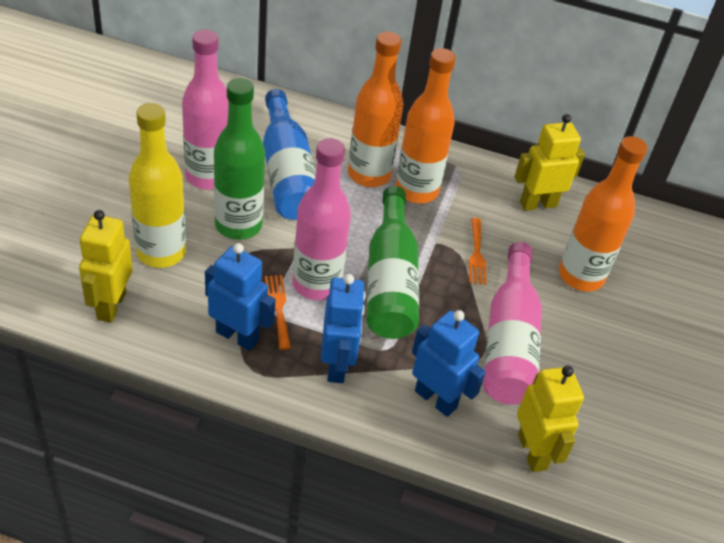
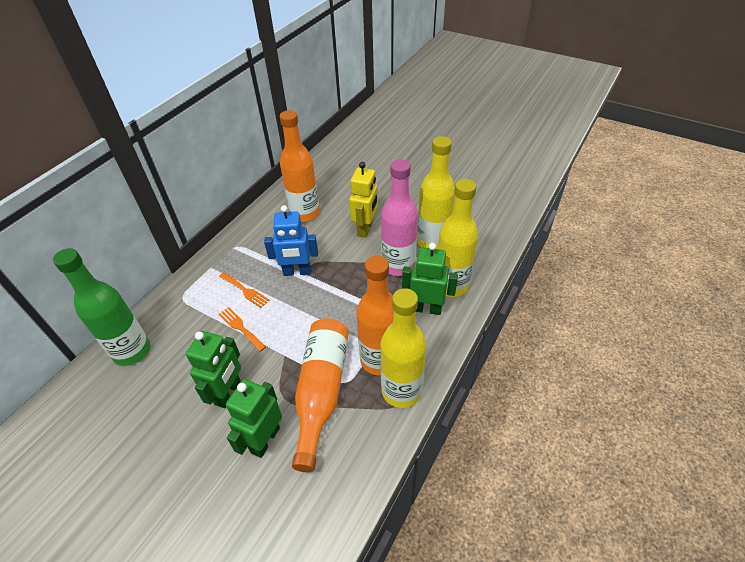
blue bottle: [263,89,316,220] = 1 -> none = 0
blue robot: [205,243,276,351] [321,274,366,383] [412,310,486,417] = 3 -> [264,205,318,276] = 1
green bottle: [214,78,265,240] [367,186,419,339] = 2 -> [53,248,150,366] = 1
green robot: none = 0 -> [186,331,241,408] [226,379,282,458] [402,243,458,315] = 3
pink bottle: [182,30,229,190] [292,138,351,300] [483,242,542,405] = 3 -> [381,159,418,276] = 1
yellow bottle: [129,103,186,268] = 1 -> [380,288,427,408] [417,136,455,249] [438,179,478,297] = 3
yellow robot: [79,210,133,323] [514,114,585,211] [517,366,584,472] = 3 -> [349,162,378,238] = 1

